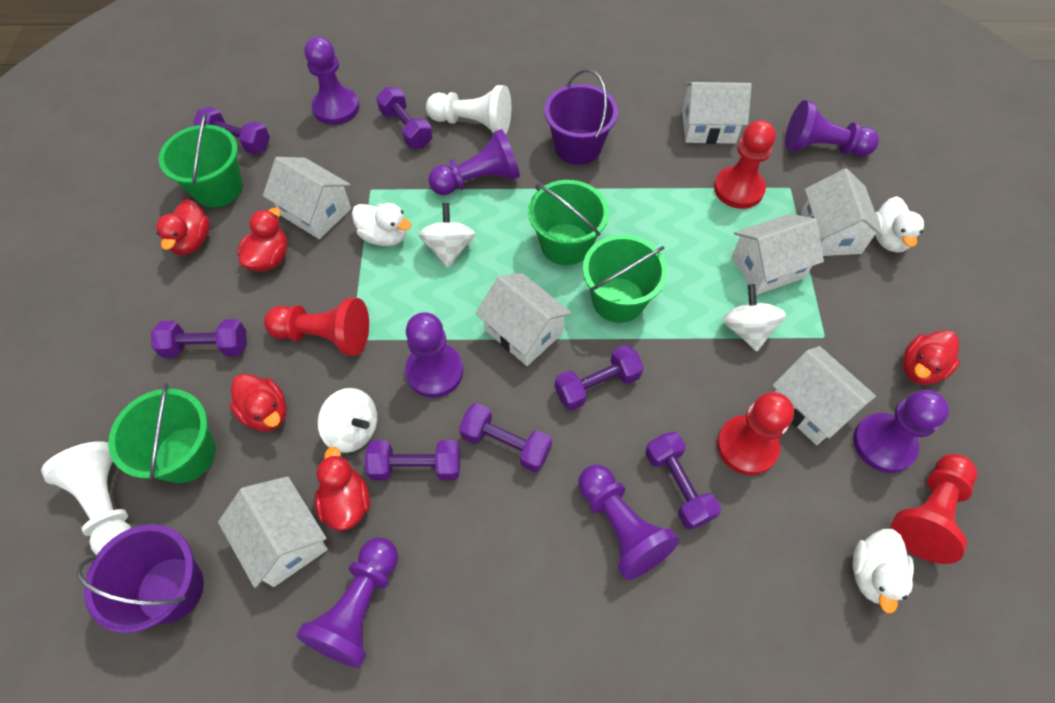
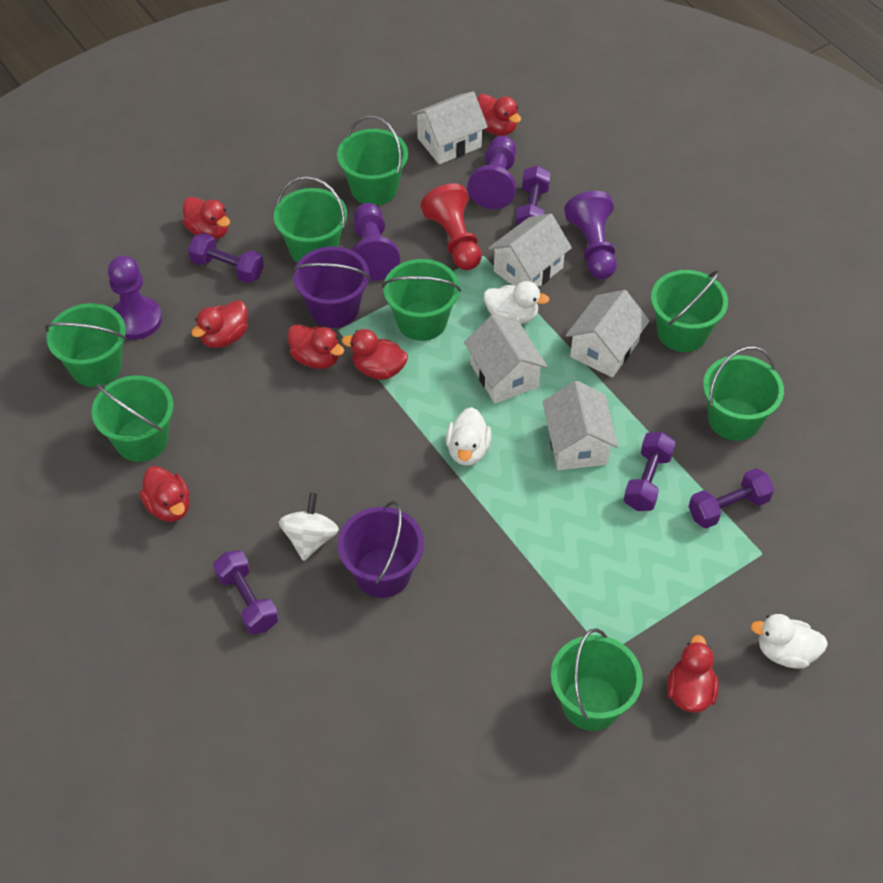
green bucket: [108,383,216,483] [159,112,243,207] [528,180,609,265] [583,235,667,323] = 4 -> [45,303,126,387] [92,376,174,462] [274,176,347,263] [337,115,408,205] [382,259,461,341] [551,628,643,731] [651,270,728,352] [703,346,784,441] = 8
purple dumbbell: [151,319,247,358] [193,107,270,154] [365,440,460,481] [376,87,433,148] [459,403,552,472] [555,345,644,411] [645,432,721,530] = 7 -> [188,233,264,283] [213,550,278,634] [515,166,551,227] [624,432,676,511] [689,468,774,529] = 5
purple pawn: [296,538,398,668] [304,37,359,125] [405,312,463,398] [428,129,520,195] [578,465,679,580] [785,100,879,156] [853,390,949,473] = 7 -> [108,255,162,340] [352,203,400,281] [467,136,516,209] [564,191,617,279] = 4
red duck: [156,199,210,255] [230,374,286,432] [237,208,287,271] [315,447,370,531] [903,330,960,385] = 5 -> [139,466,190,522] [183,197,230,239] [191,300,248,348] [288,324,344,369] [342,329,408,380] [477,94,521,136] [667,635,719,713] = 7
red pawn: [264,298,369,356] [714,120,776,209] [717,392,794,475] [890,454,977,564] = 4 -> [421,183,482,270] = 1
white house: [218,476,328,588] [263,157,351,239] [476,273,572,366] [682,82,752,144] [732,214,824,295] [773,346,876,445] [801,168,883,256] = 7 -> [412,91,488,164] [464,314,548,403] [488,214,572,287] [543,381,618,470] [566,290,650,377] = 5
white pawn: [41,441,131,555] [426,85,511,135] = 2 -> none = 0
white spinning top: [317,388,377,453] [419,203,475,268] [723,284,786,352] = 3 -> [279,493,339,561] = 1

